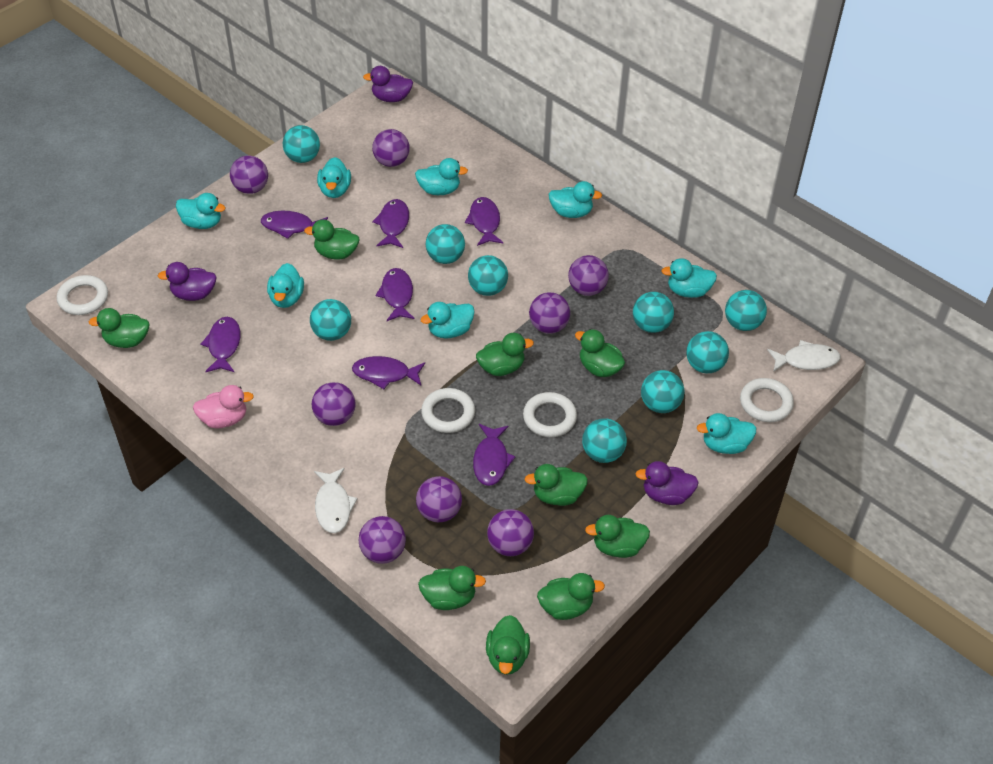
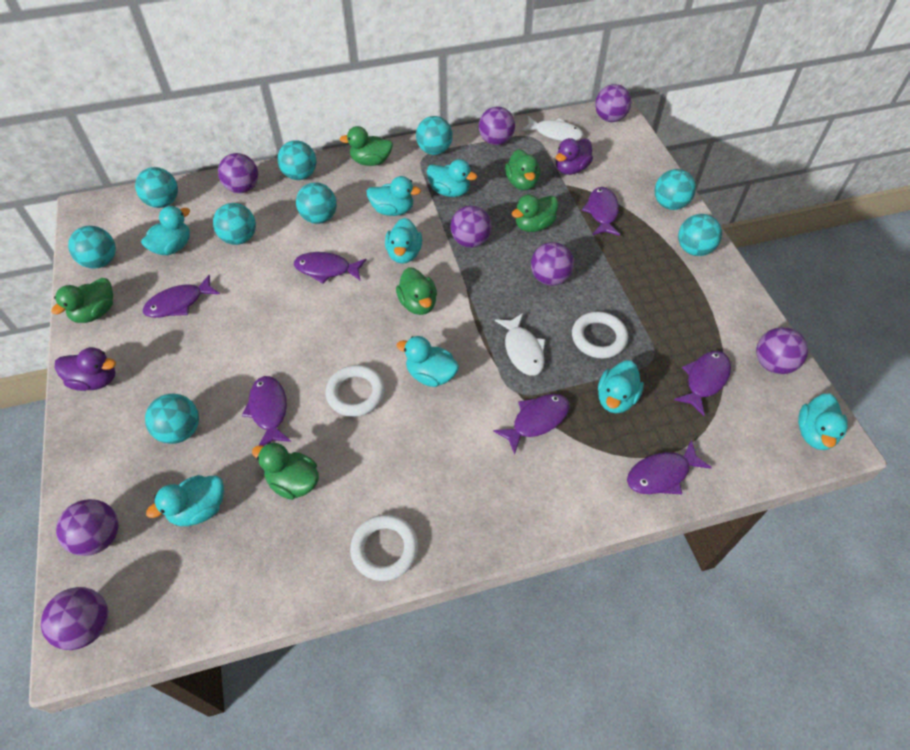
green duck: [89,308,149,348] [304,219,359,260] [418,566,486,610] [476,333,534,376] [486,615,530,675] [524,464,588,506] [537,573,605,620] [575,329,625,377] [585,515,650,558] = 9 -> [51,278,113,323] [252,442,319,500] [340,126,393,166] [396,267,437,315] [505,149,540,190] [512,194,558,232] = 6
pink duck: [193,385,254,428] = 1 -> none = 0
purple duck: [158,262,216,301] [363,66,413,102] [636,461,699,505] = 3 -> [55,347,116,391] [556,138,593,175] = 2
white ring: [57,275,108,315] [421,388,475,433] [523,392,577,437] [740,378,794,422] = 4 -> [326,365,385,417] [350,515,418,581] [572,311,628,358] = 3

